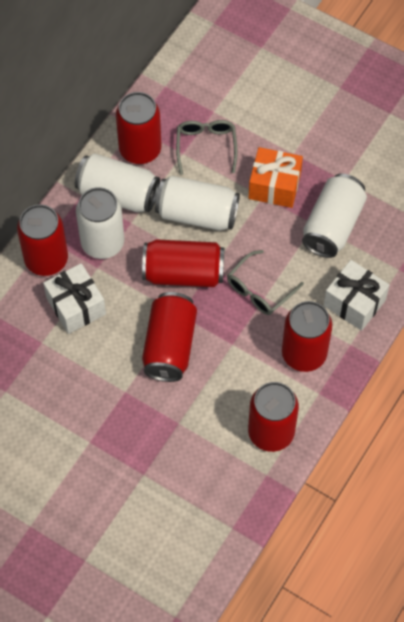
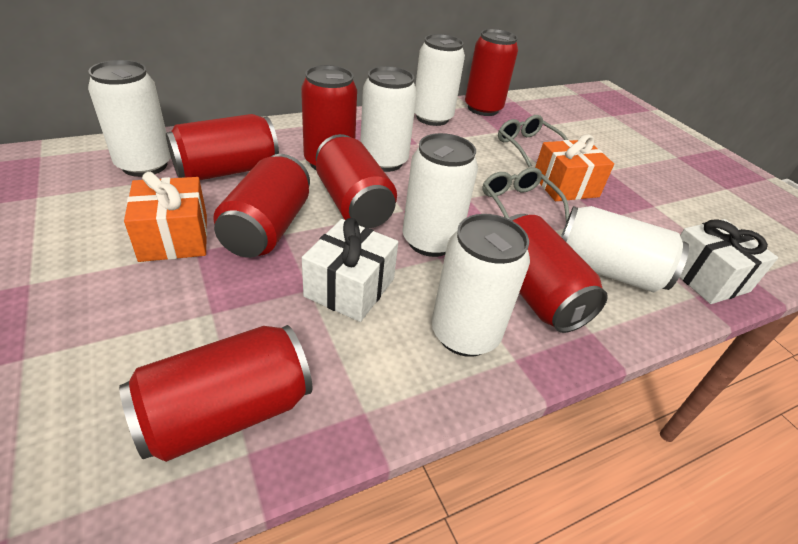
orange gift: [249,147,303,208] = 1 -> [124,172,207,262] [535,134,614,201] = 2
red can: [17,204,68,276] [116,92,161,164] [142,239,225,287] [142,292,197,382] [248,382,299,452] [282,301,332,372] = 6 -> [119,325,312,462] [166,114,279,180] [213,154,310,258] [301,65,357,170] [316,134,397,228] [465,29,518,116] [508,214,608,333] = 7
white can: [75,153,160,212] [76,187,124,259] [155,176,240,231] [302,174,367,258] = 4 -> [88,60,171,177] [360,66,417,172] [402,133,478,257] [414,34,465,126] [431,214,530,357] [561,206,689,292] = 6

